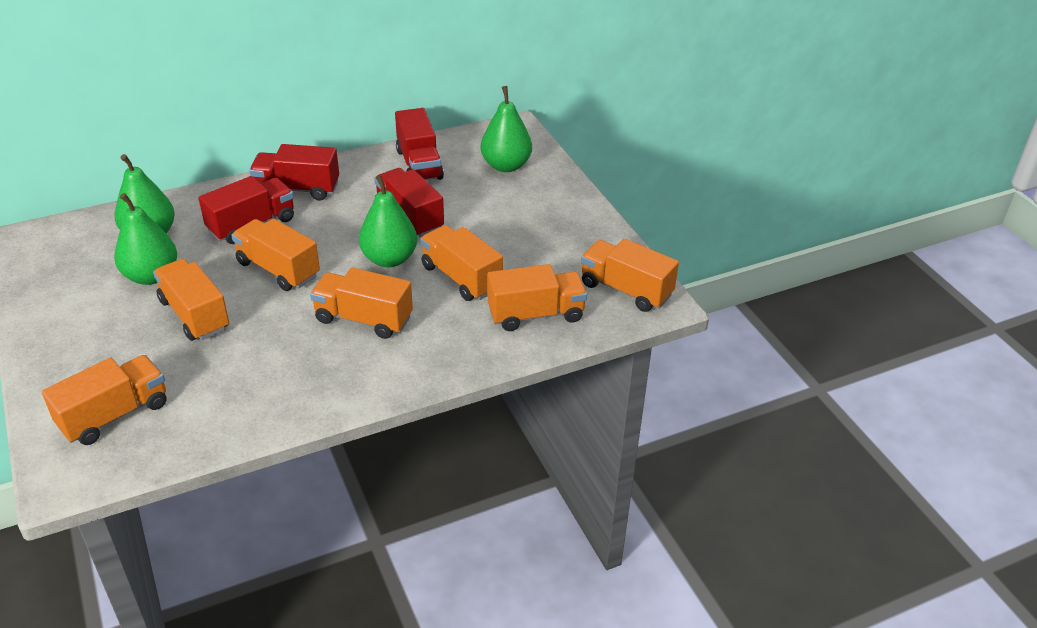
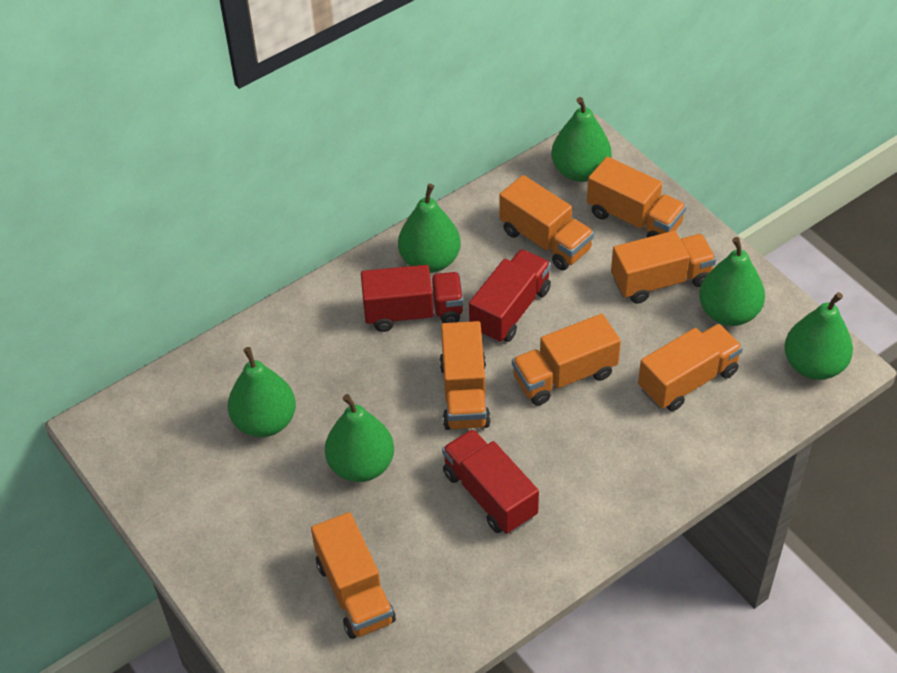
green pear: [114,154,175,233] [114,193,177,285] [359,175,417,267] [481,86,532,172] = 4 -> [228,347,296,437] [325,394,394,482] [398,184,461,273] [551,97,612,182] [699,237,765,326] [784,292,853,380] = 6
red truck: [199,176,294,244] [249,144,339,201] [374,168,444,238] [395,108,444,180] = 4 -> [361,265,464,332] [442,429,539,534] [469,249,551,343] = 3

